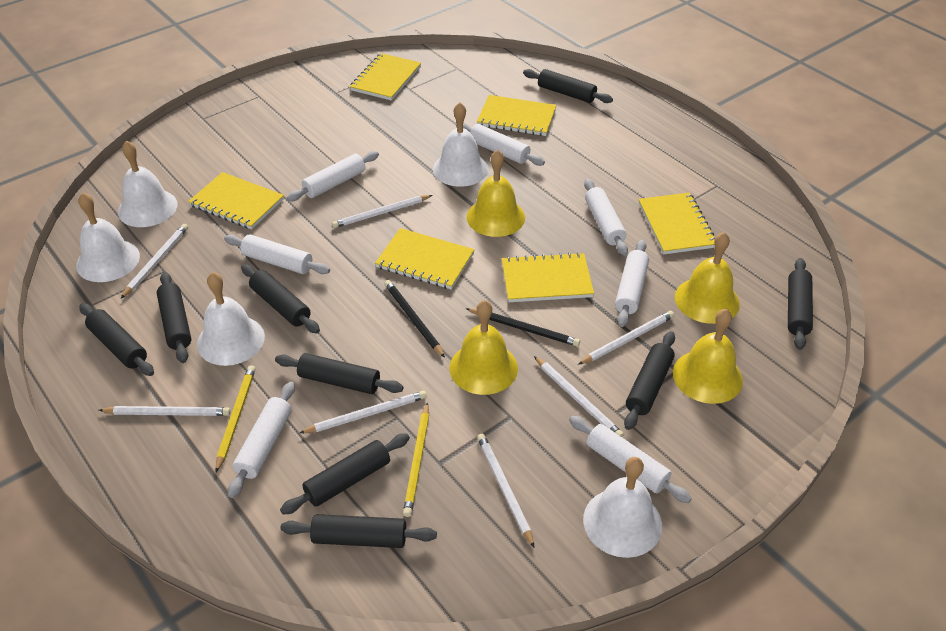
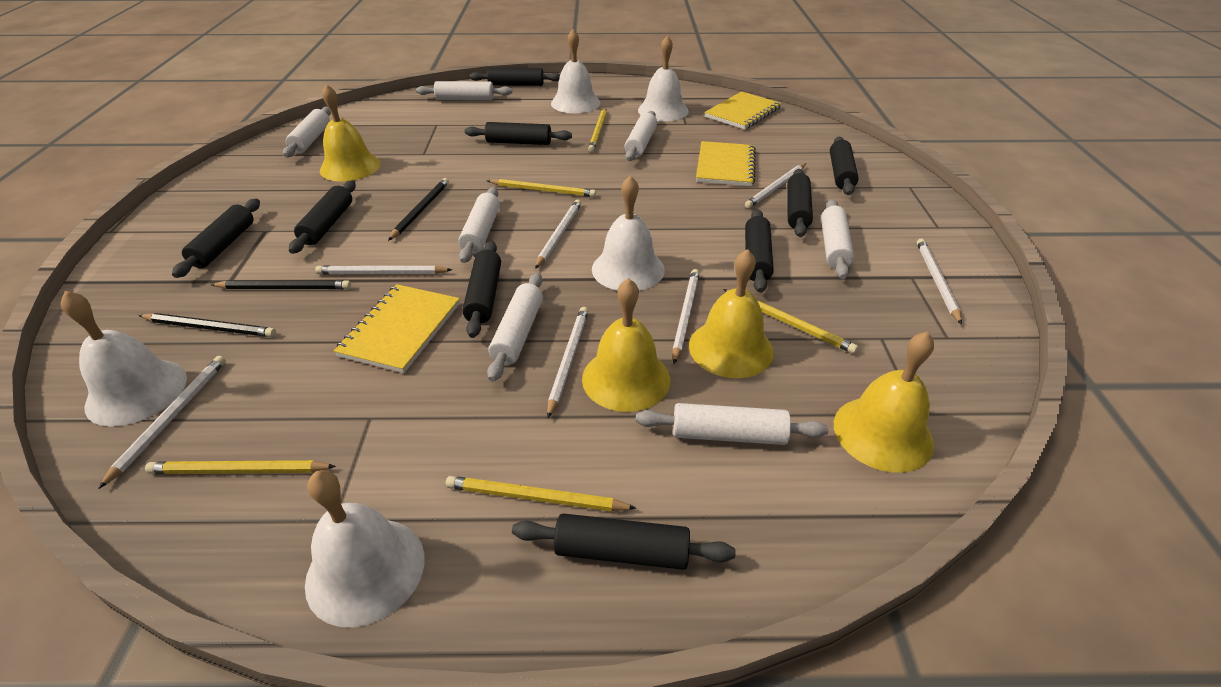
black pencil: [384,280,445,358] [466,308,580,346] = 2 -> [138,313,276,337] [211,280,351,289] [388,178,449,241] = 3
yellow notebook: [188,172,284,229] [350,53,421,101] [375,228,475,289] [477,95,557,136] [502,252,594,302] [639,193,715,254] = 6 -> [334,284,460,373] [696,141,756,187] [705,91,782,129] = 3
yellow pencil: [215,365,256,472] [403,402,429,517] = 2 -> [145,460,336,474] [446,476,636,511] [487,179,596,197] [588,108,607,152] [723,289,858,354] = 5

